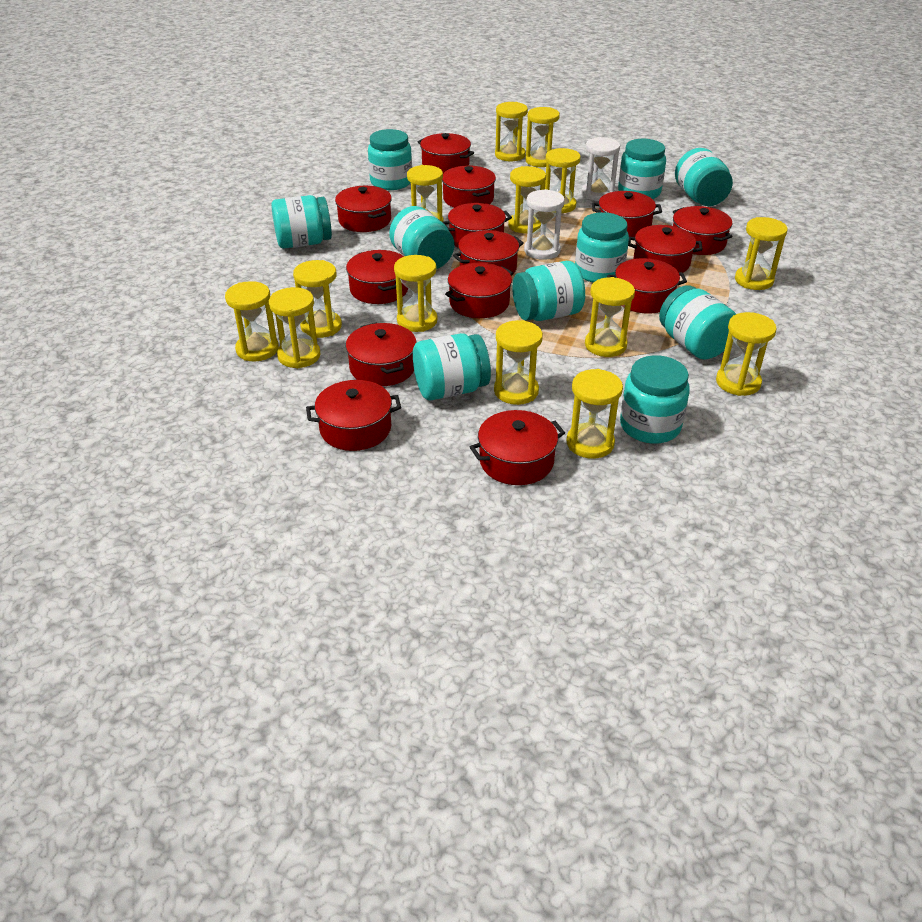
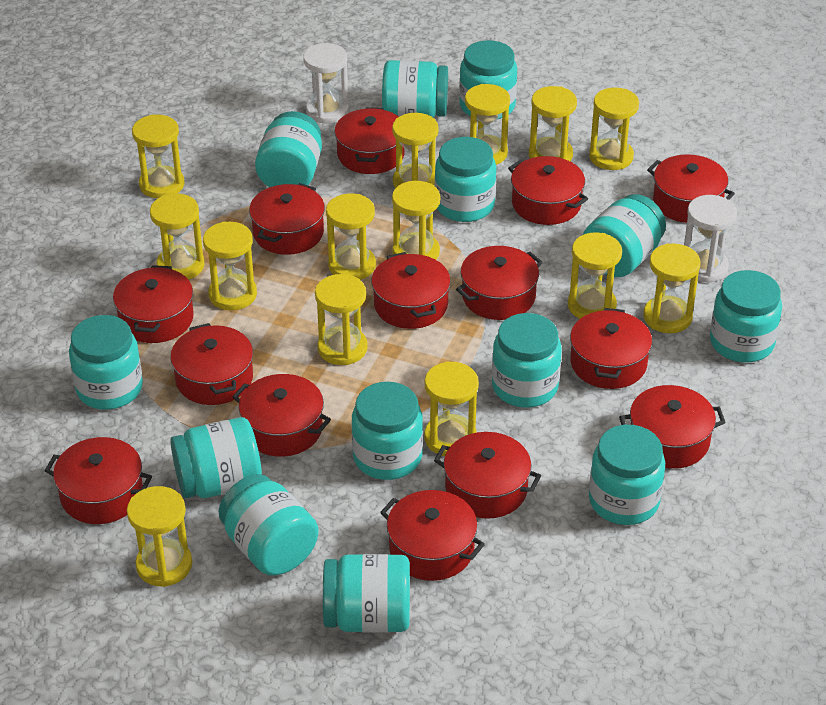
turquoise jar: [271,195,332,249] [368,129,412,190] [389,206,455,269] [413,333,491,400] [512,261,585,321] [575,212,629,283] [618,139,666,199] [620,355,690,444] [659,285,736,360] [675,148,733,206] = 10 -> [69,315,143,410] [170,417,262,498] [219,474,319,576] [255,111,322,187] [323,554,410,632] [352,382,423,480] [382,60,448,118] [435,137,496,222] [459,40,517,120] [492,313,562,408] [583,194,666,277] [589,425,665,525] [710,270,782,362] = 13

